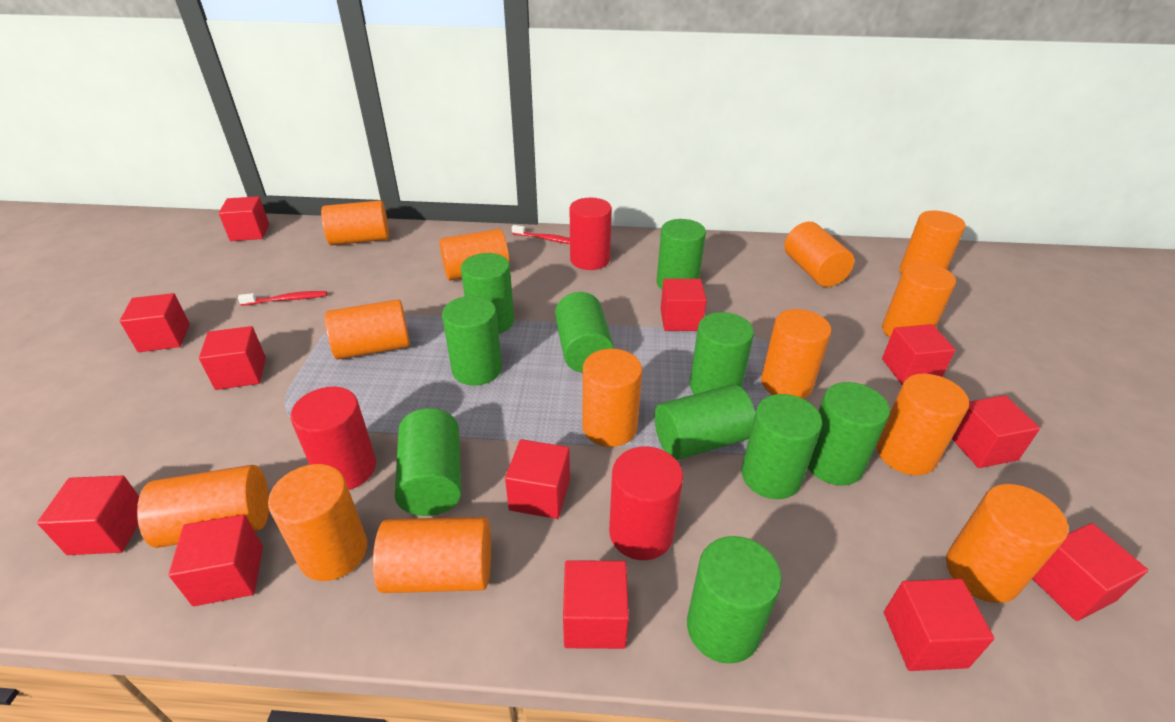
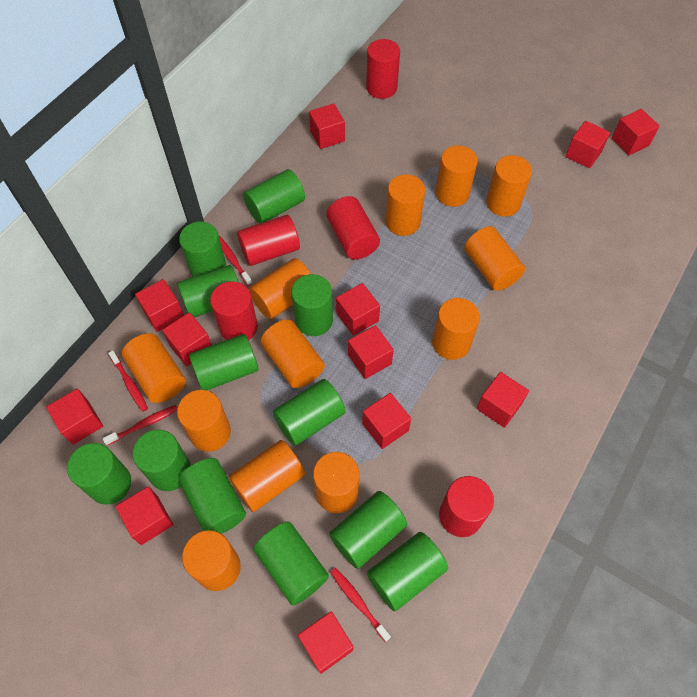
green cylinder: [395,408,461,516] [442,296,502,386] [461,253,514,334] [555,292,614,373] [655,384,755,460] [657,219,706,290] [687,536,782,664] [690,312,754,394] [741,394,822,499] [808,382,890,485] = 10 -> [67,443,131,505] [133,430,191,491] [177,265,238,318] [178,458,246,534] [179,222,226,277] [189,334,259,390] [243,169,305,224] [253,521,329,605] [273,379,346,446] [291,274,333,336] [329,491,407,569] [367,532,448,612] = 12
orange cylinder: [137,465,269,548] [268,464,367,581] [321,200,389,245] [325,299,410,360] [373,517,491,593] [439,229,509,280] [583,349,642,447] [761,309,831,399] [784,222,855,287] [877,374,969,475] [882,262,956,338] [899,211,966,274] [946,484,1068,603] = 13 -> [122,333,186,403] [177,390,231,452] [182,530,241,591] [229,440,305,512] [249,258,311,319] [260,319,325,388] [313,452,359,513] [385,174,425,236] [432,298,480,360] [436,145,478,207] [464,226,525,291] [486,155,532,217] = 12
red cylinder: [290,387,376,490] [570,198,612,270] [609,446,683,560] = 3 -> [210,281,258,340] [237,215,300,266] [326,196,380,259] [366,39,400,99] [439,476,494,537] = 5
red toothbrush: [238,291,327,306] [512,225,570,244] = 2 -> [103,405,177,446] [108,350,148,412] [219,236,252,286] [330,568,391,642] = 4

